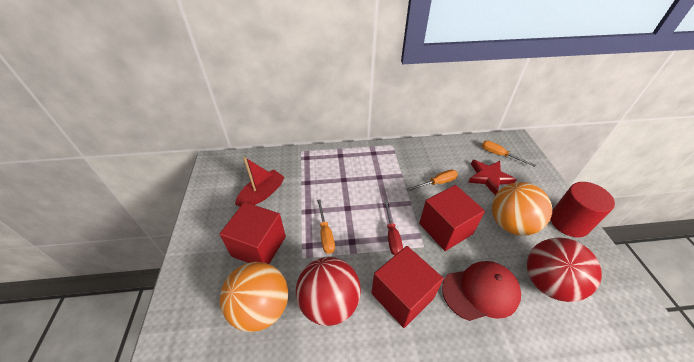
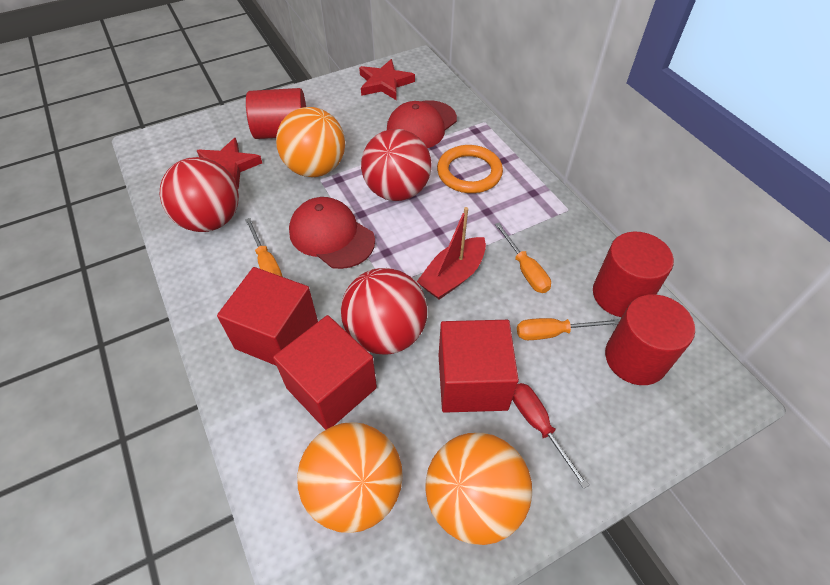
orange ball: [220,262,288,332] [492,182,552,236] = 2 -> [276,107,345,177] [297,422,403,533] [425,433,532,545] = 3
orange ring: none = 0 -> [437,145,503,193] = 1
red ball: [296,257,361,326] [527,237,602,302] = 2 -> [160,157,239,232] [341,268,427,355] [361,129,431,201] = 3
red cap: [442,261,521,321] = 1 -> [289,197,375,269] [387,100,457,148] = 2
red cylinder: [551,182,615,237] = 1 -> [246,88,306,139] [593,232,674,317] [605,294,695,385] = 3
red star: [468,160,517,195] = 1 -> [196,138,262,189] [359,59,415,100] = 2

